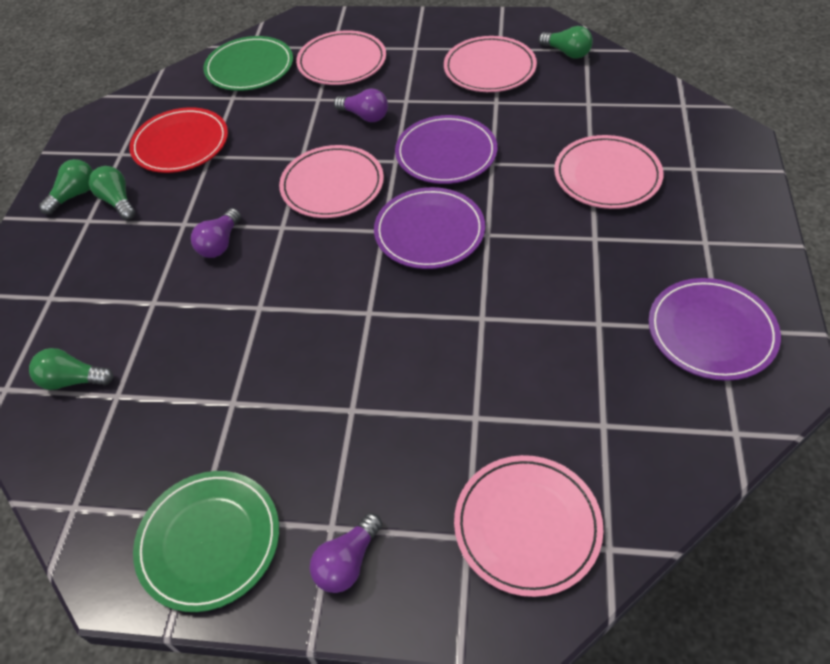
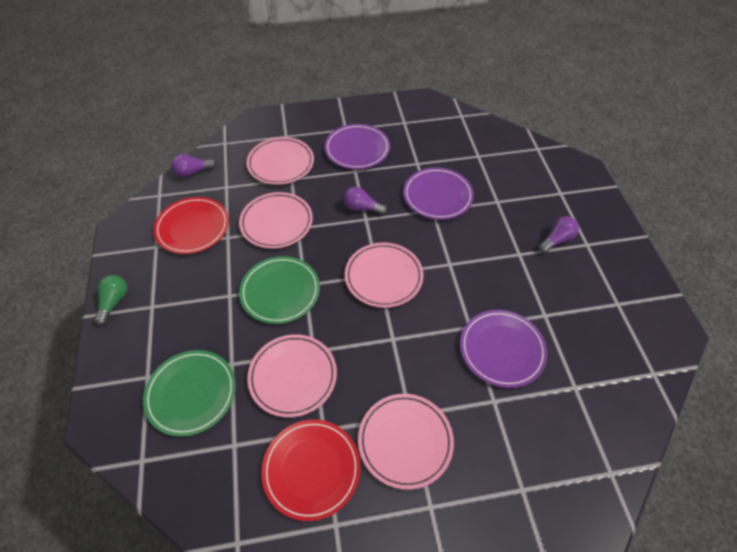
green light bulb: [29,348,114,390] [39,159,93,215] [89,166,135,220] [538,26,593,59] = 4 -> [94,275,127,325] = 1
red plate: [129,107,228,173] = 1 -> [154,197,229,254] [261,420,360,521] = 2

